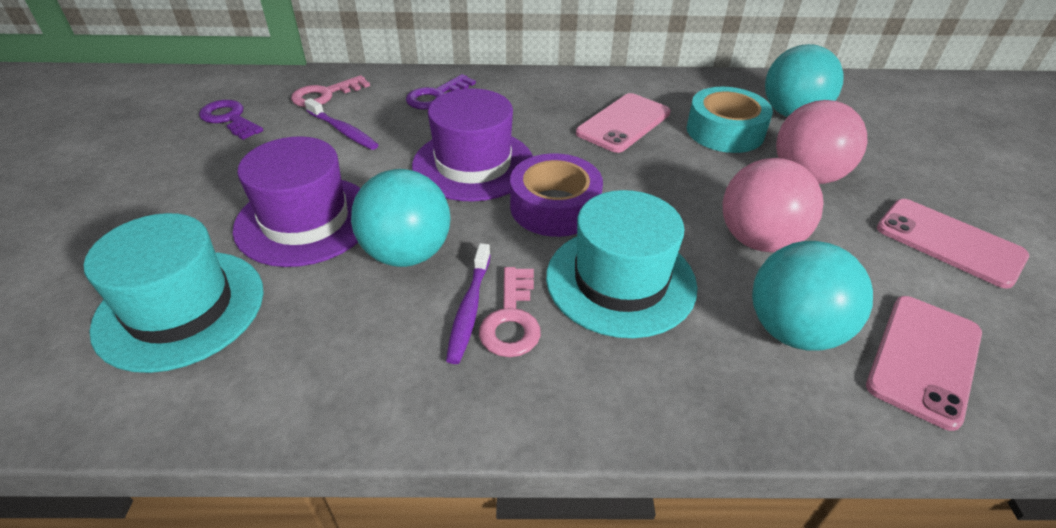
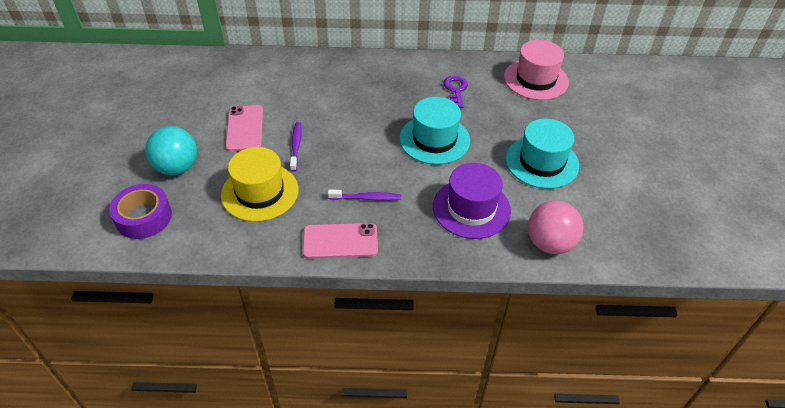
pink ball: [722,158,824,252] [776,100,867,184] = 2 -> [528,200,584,254] = 1
pink hat: none = 0 -> [504,40,569,100] = 1
pink key: [291,75,370,107] [479,267,541,357] = 2 -> none = 0
pink phone: [576,93,671,153] [866,296,982,431] [877,199,1029,289] = 3 -> [225,105,263,151] [302,223,378,259] = 2
purple hat: [233,136,360,267] [412,88,533,201] = 2 -> [433,163,511,239] = 1
purple key: [199,100,263,140] [406,74,476,110] = 2 -> [443,76,468,108] = 1
turquoise ball: [351,169,451,267] [752,241,873,350] [765,44,843,117] = 3 -> [145,126,197,175] = 1
turquoise tape: [687,87,773,153] = 1 -> none = 0
yellow hat: none = 0 -> [221,147,299,222] = 1

